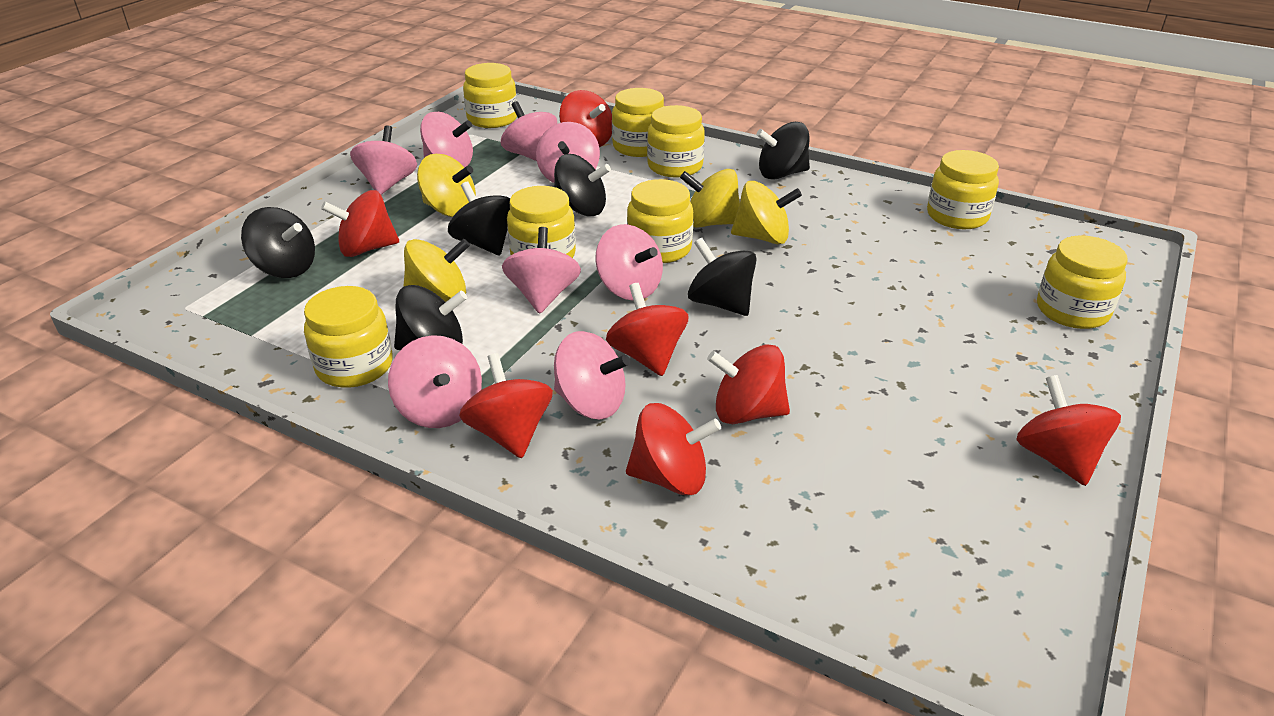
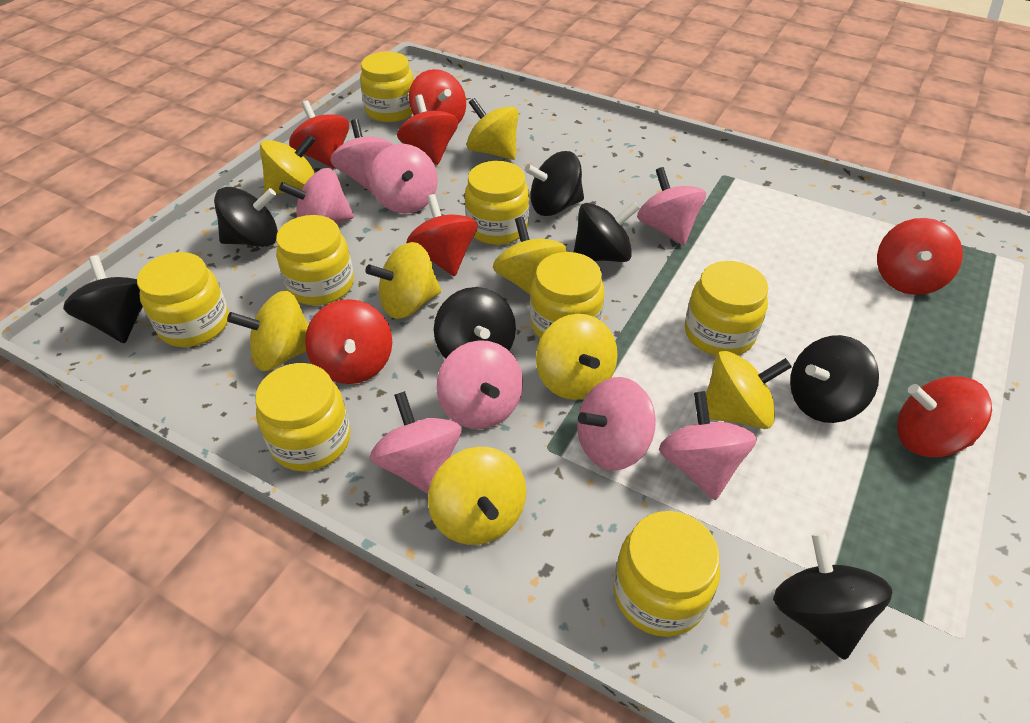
black spinning top: [241,207,315,278] [394,285,467,350] [448,182,510,255] [554,154,611,216] [688,238,757,316] [756,122,810,179] = 6 -> [63,255,143,343] [214,187,278,247] [434,287,516,358] [525,151,584,216] [574,202,640,262] [773,532,892,660] [790,335,879,423] = 7
yellow spinning top: [403,239,470,302] [417,154,476,217] [680,169,740,228] [731,181,802,244] = 4 -> [227,291,309,371] [260,135,315,194] [365,242,441,319] [428,447,526,545] [467,98,519,160] [493,217,567,295] [536,314,618,400] [706,351,792,429] = 8

